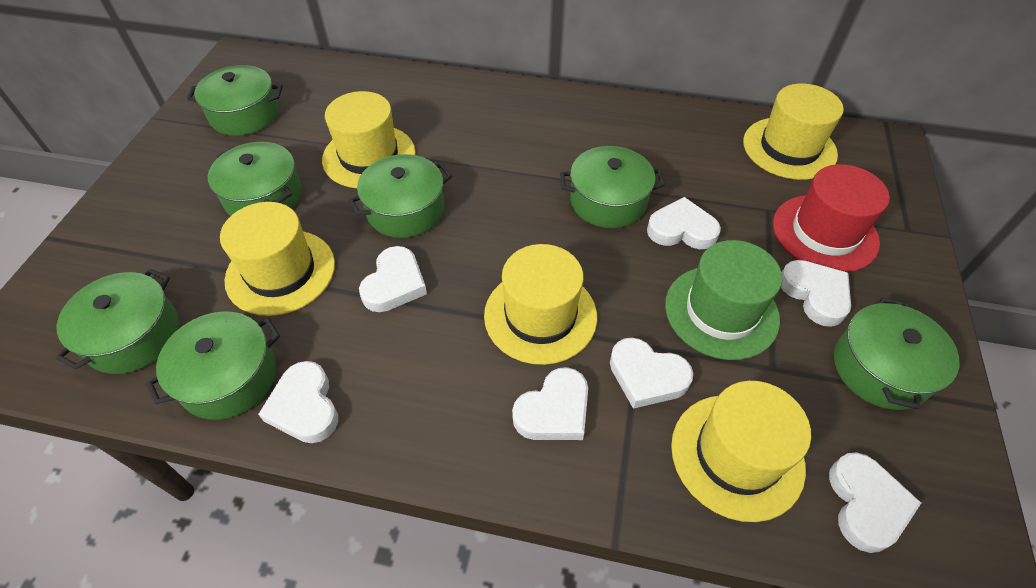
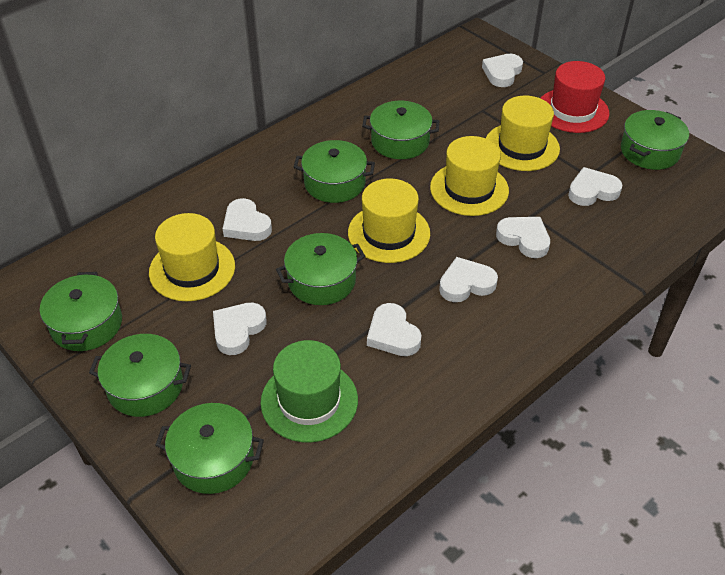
yellow hat: [220,202,335,316] [322,91,415,188] [484,244,597,365] [671,381,811,522] [743,84,844,180] = 5 -> [149,213,235,301] [348,179,430,263] [430,136,509,216] [486,96,560,171] = 4

